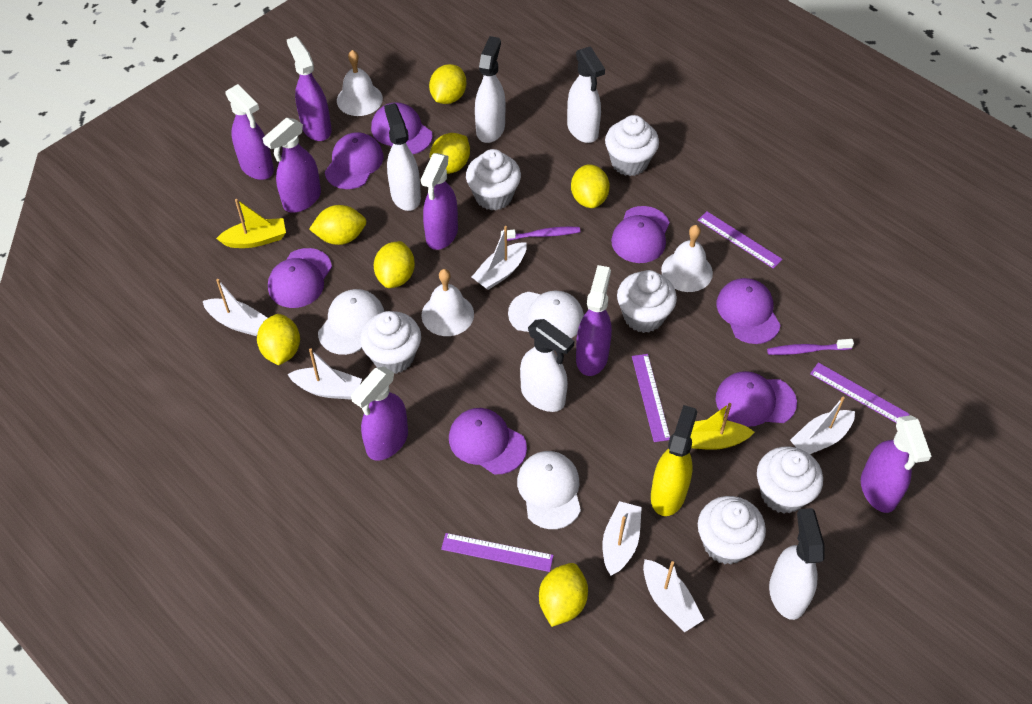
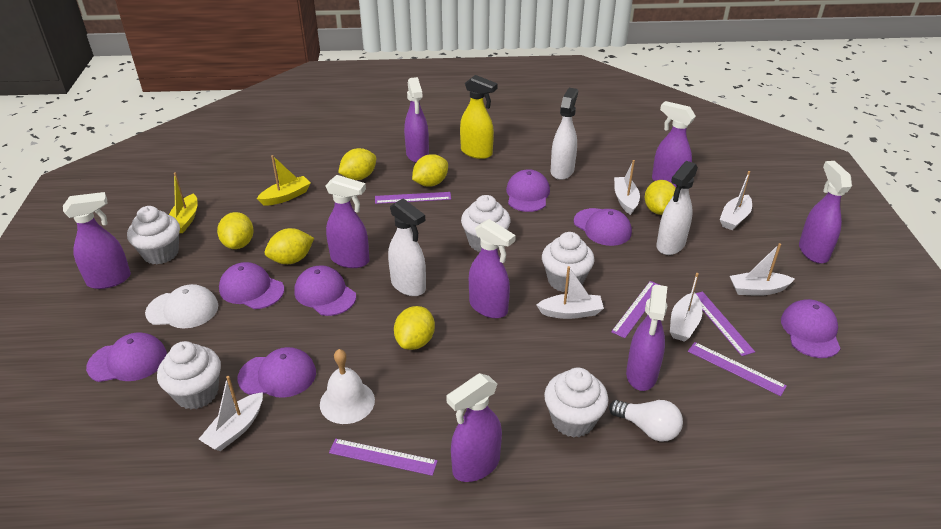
purple ruler: [441,533,554,572] [632,354,670,442] [698,211,783,269] [810,362,910,423] = 4 -> [329,439,438,476] [375,192,451,204] [611,281,659,338] [688,342,787,396] [695,291,755,356] = 5
purple spray bottle: [225,84,274,180] [262,118,321,213] [287,36,332,141] [351,366,408,461] [421,153,458,250] [576,265,612,376] [861,415,931,513] = 7 -> [63,192,131,289] [326,175,370,268] [404,77,429,163] [446,373,502,482] [469,219,516,318] [626,284,668,391] [652,101,696,188] [799,161,852,264] = 8
purple toothbrush: [501,227,580,241] [767,339,854,355] = 2 -> none = 0
white bell: [337,50,383,116] [421,269,474,336] [661,225,713,292] = 3 -> [320,349,375,424] = 1
white cap: [318,289,384,355] [508,291,584,338] [517,451,581,529] = 3 -> [145,284,218,328] = 1
white cupcake: [360,311,421,374] [466,149,521,211] [605,115,659,176] [617,270,677,333] [698,496,766,564] [757,446,823,513] = 6 -> [127,206,180,264] [157,341,221,409] [461,195,511,252] [542,232,595,292] [544,368,609,438] = 5
white light bulb: none = 0 -> [609,400,683,442] = 1
white spray bottle: [384,103,421,211] [475,36,505,143] [520,319,574,412] [567,46,605,143] [769,508,825,620] = 5 -> [388,198,426,296] [551,88,578,180] [656,161,698,255] = 3
yellow lemon: [257,314,300,365] [309,205,366,245] [374,241,415,288] [429,64,466,104] [430,133,470,174] [539,563,588,627] [571,165,610,208] = 7 -> [217,212,254,249] [265,228,314,264] [338,148,376,180] [394,306,435,350] [412,154,448,187] [644,180,676,215] = 6

